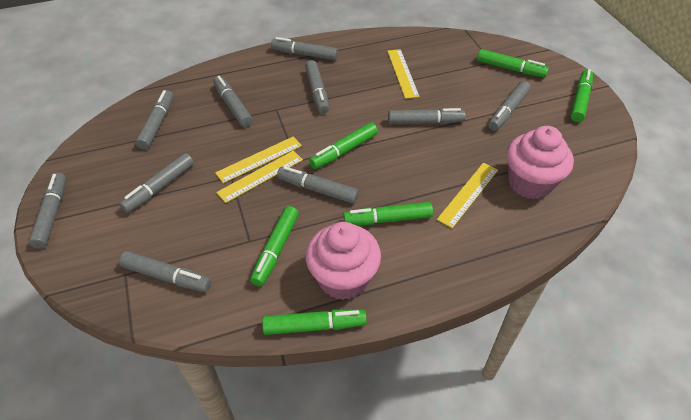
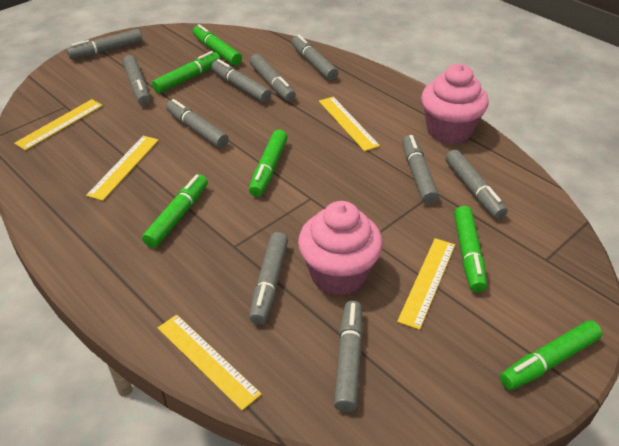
yellow ruler: [215,136,302,183] [216,150,303,203] [387,49,420,99] [437,163,498,228] = 4 -> [14,99,103,150] [86,136,159,201] [158,315,262,410] [319,97,380,151] [397,238,455,330] = 5

